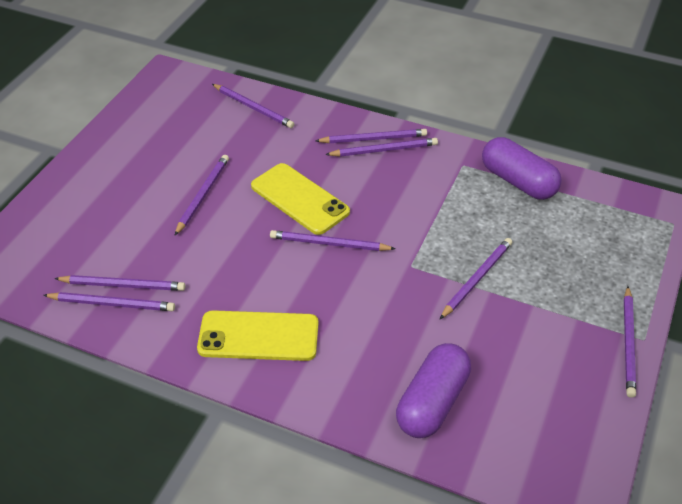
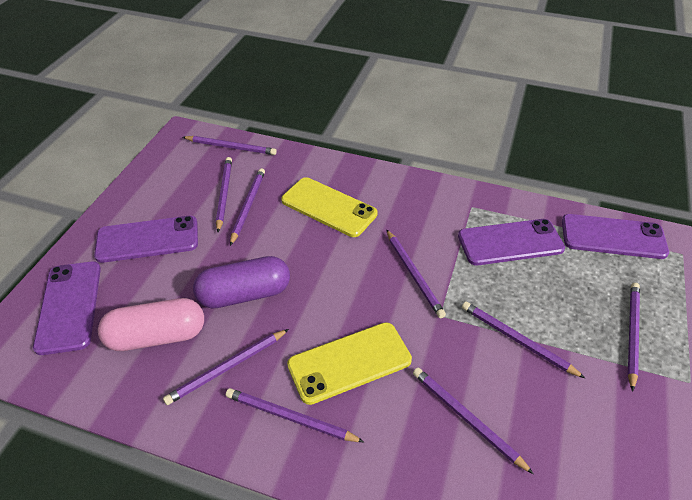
pink capsule: none = 0 -> [98,298,204,351] = 1
purple capsule: [396,343,471,438] [482,137,562,200] = 2 -> [193,256,290,309] = 1
purple phone: none = 0 -> [33,261,101,355] [94,216,198,263] [458,219,565,265] [562,214,669,259] = 4

